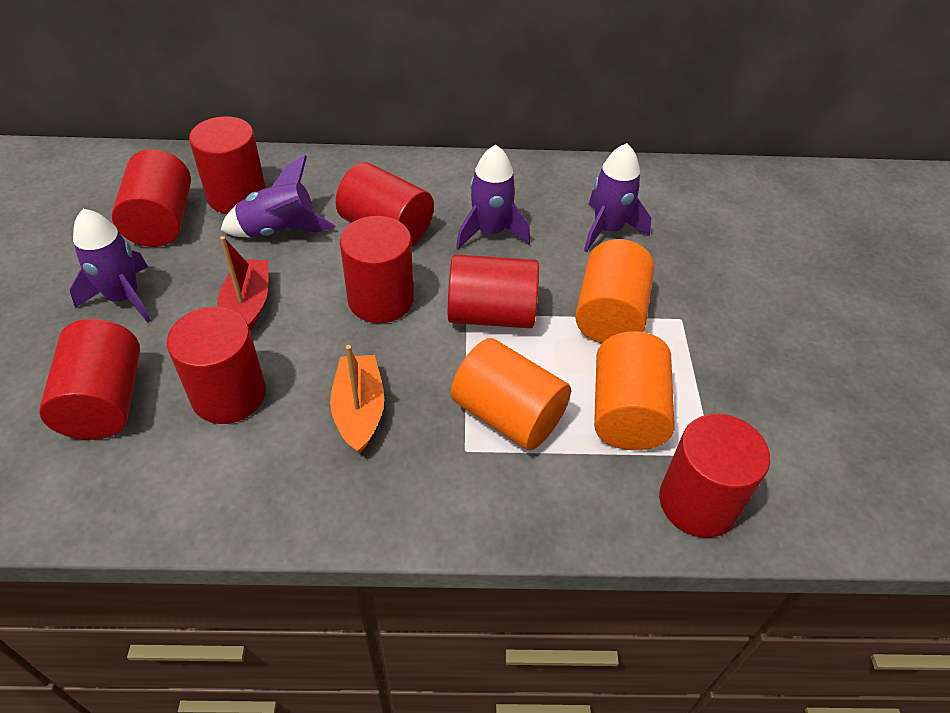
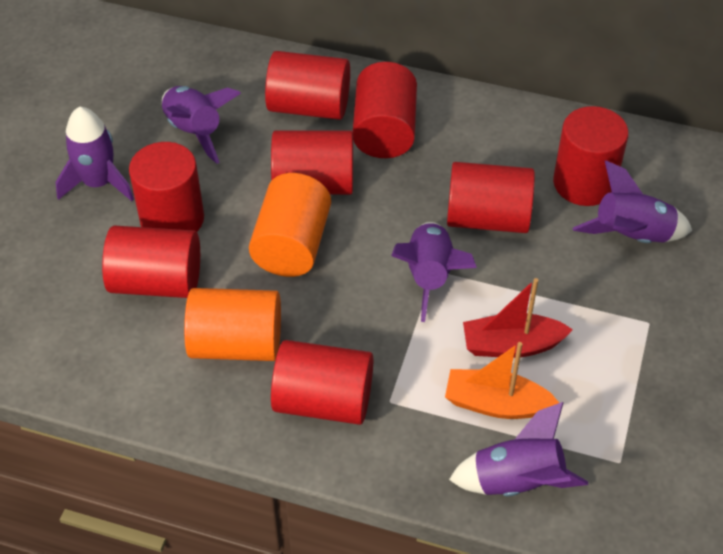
orange cylinder: [451,338,571,450] [575,239,654,344] [594,331,675,450] = 3 -> [184,288,281,361] [249,173,331,277] = 2
purple rocket: [70,209,151,323] [221,155,335,238] [456,145,530,250] [584,143,651,252] = 4 -> [56,107,134,201] [162,86,241,164] [391,222,477,322] [449,402,588,496] [573,160,692,243] = 5

